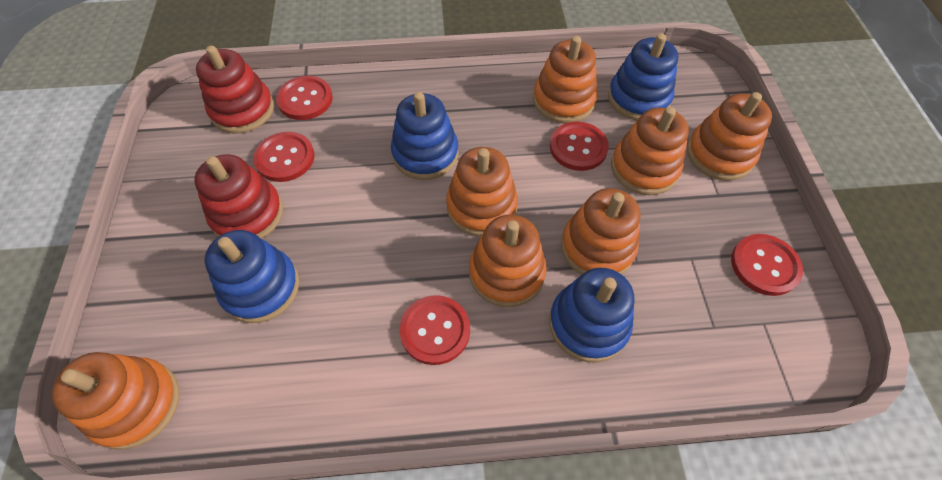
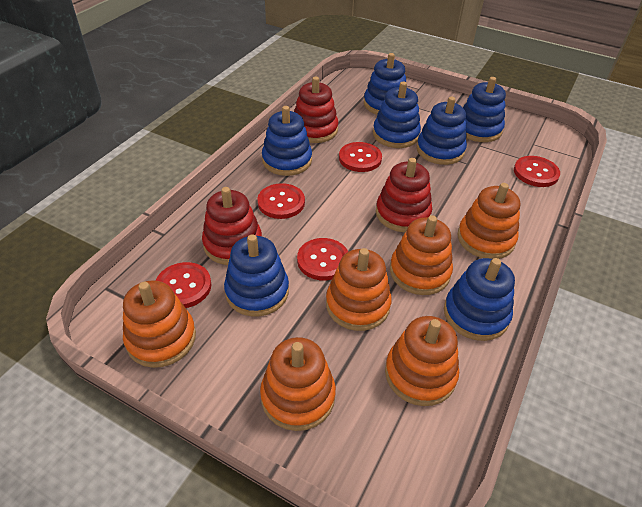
blue stacking toy: [205,230,299,323] [391,92,458,180] [549,268,635,362] [608,34,678,121] = 4 -> [224,234,289,316] [262,106,312,176] [364,53,406,115] [373,82,421,148] [416,97,467,165] [444,258,515,341] [463,77,506,142] = 7
orange stacking toy: [52,352,179,450] [446,147,518,236] [469,215,547,307] [533,36,597,124] [561,188,641,275] [611,107,689,195] [687,92,772,181] = 7 -> [123,280,196,368] [260,337,336,431] [326,248,392,331] [385,316,459,406] [390,215,453,295] [457,183,520,259] = 6
red stacking toy: [194,154,283,239] [196,46,274,133] = 2 -> [202,187,262,265] [294,76,338,143] [376,158,432,232] = 3

